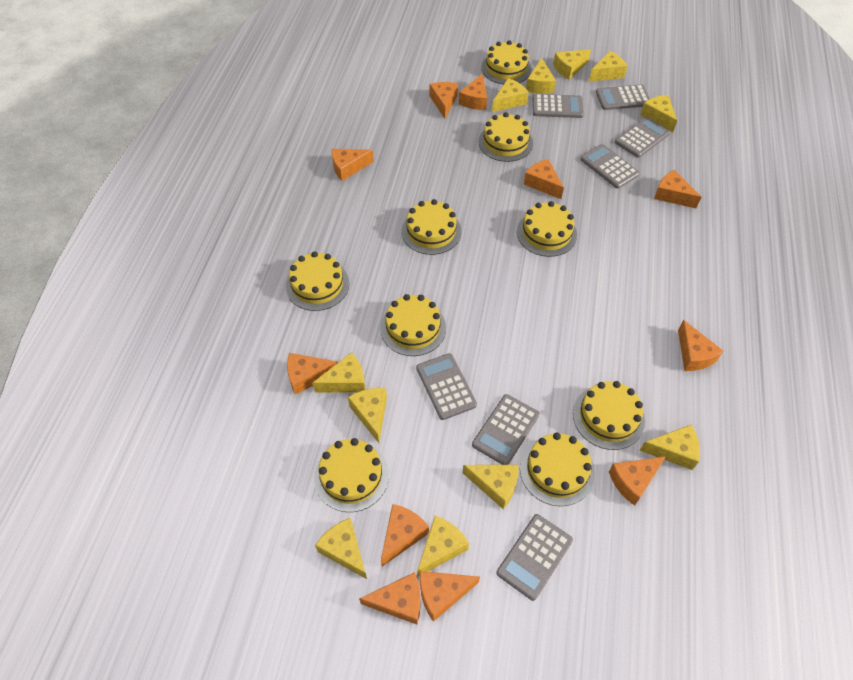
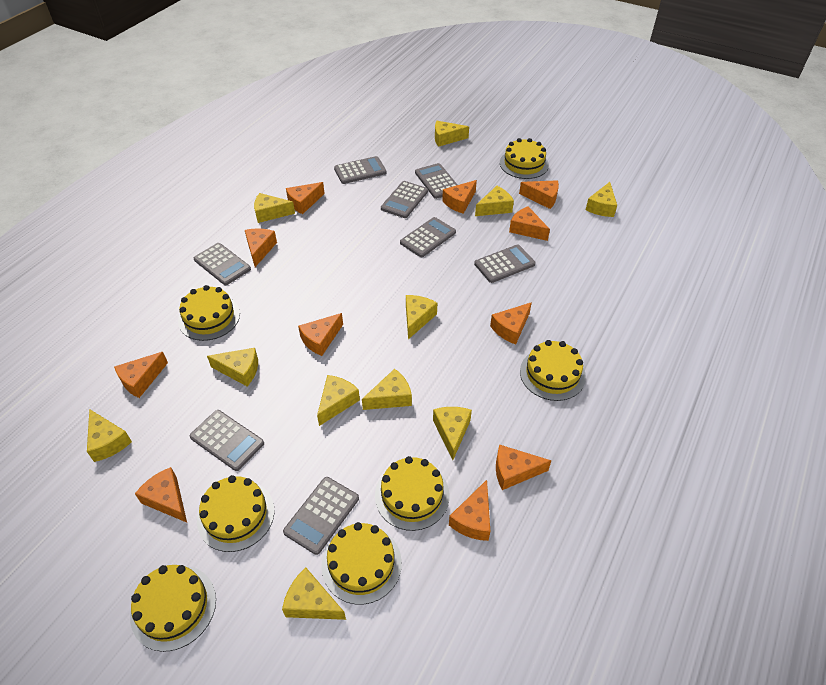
grey calculator: [416,353,477,420] [472,394,539,465] [497,514,573,601] [532,94,584,118] [580,144,640,189] [596,84,650,110] [615,117,670,158] = 7 -> [190,410,264,471] [194,243,251,285] [283,477,359,555] [334,156,386,184] [381,181,428,218] [400,217,456,257] [415,163,457,199] [474,245,536,283] = 8
yellow cake: [286,251,349,311] [314,438,389,512] [380,294,446,356] [402,199,461,255] [479,112,533,162] [481,40,532,84] [517,201,577,257] [520,432,595,506] [573,381,645,450] = 9 -> [130,565,216,652] [178,285,240,341] [197,475,274,552] [321,522,402,605] [375,456,450,531] [500,138,549,179] [520,340,586,401] = 7

